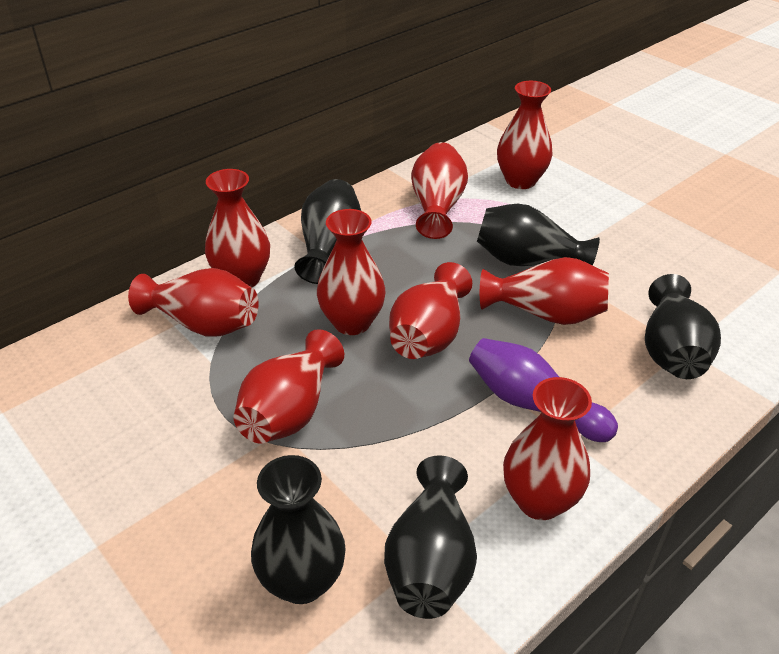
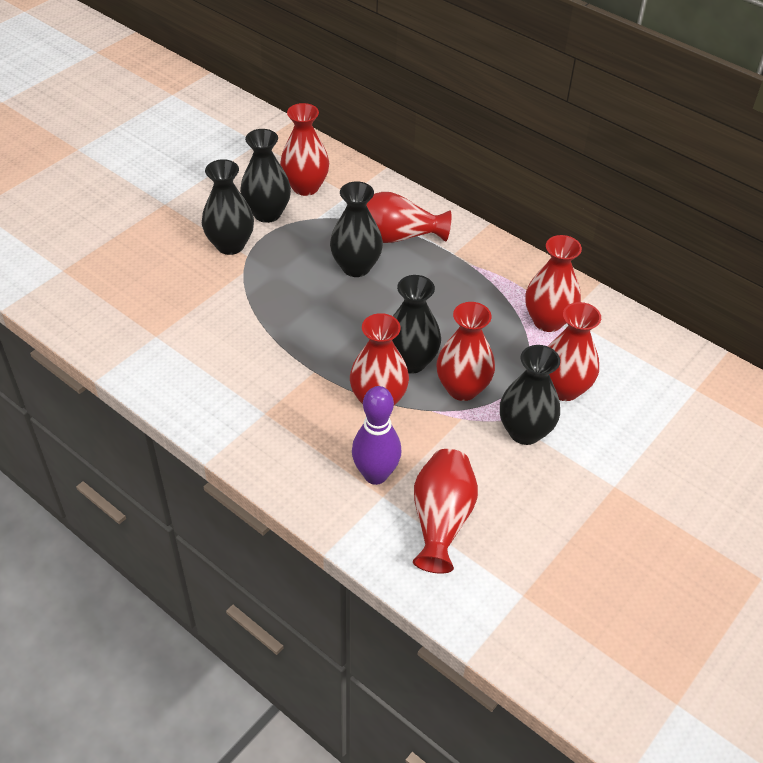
red vase: [128,268,259,337] [205,169,270,287] [233,329,344,444] [317,209,386,335] [389,262,472,359] [411,142,468,239] [480,257,609,325] [497,81,552,189] [503,377,592,520] = 9 -> [280,103,329,196] [350,313,409,405] [366,192,451,243] [413,449,478,574] [437,302,495,401] [525,235,582,332] [548,302,601,401] = 7

